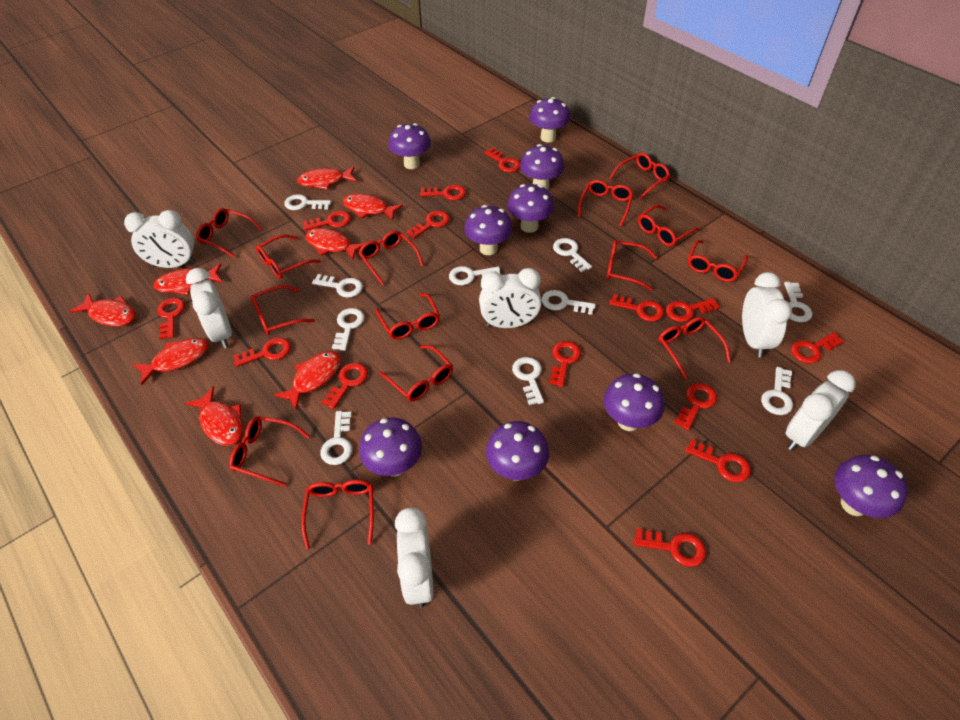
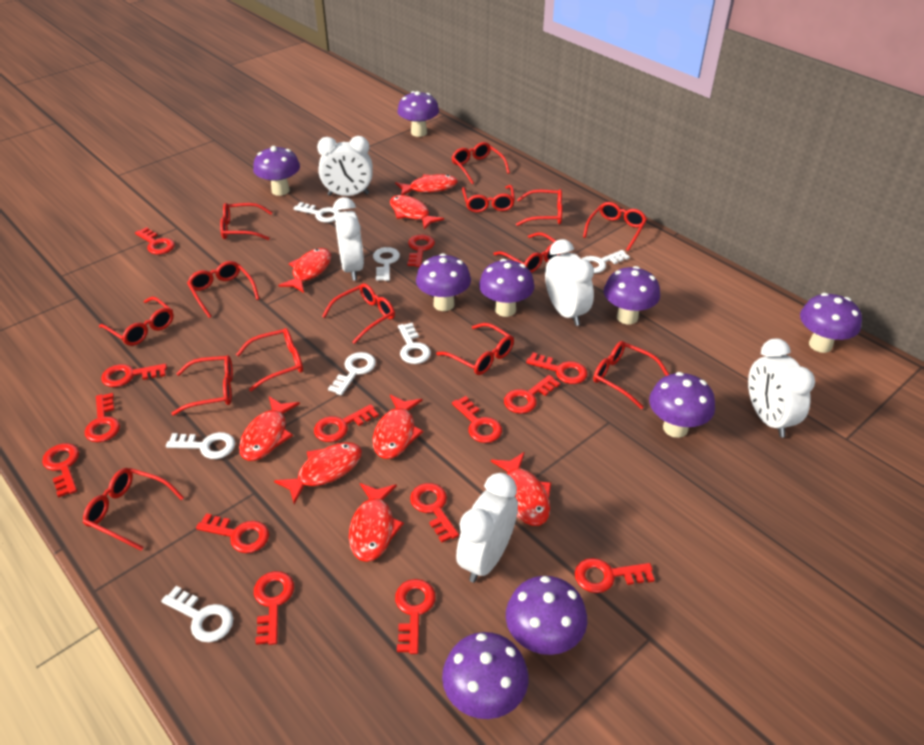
white clock: [124,210,196,268] [186,268,232,348] [395,507,434,608] [479,268,542,328] [742,272,792,357] [786,370,856,451] = 6 -> [317,136,373,196] [333,197,364,281] [456,473,518,583] [545,239,594,326] [748,339,815,437] = 5
white key: [284,194,331,210] [312,274,363,298] [320,411,352,465] [332,308,364,351] [449,266,500,285] [512,357,544,405] [542,290,596,315] [553,238,592,272] [761,367,793,415] [784,282,812,322] = 10 -> [161,586,233,642] [166,432,235,459] [293,202,340,222] [328,352,376,395] [373,247,400,281] [398,323,431,364] [582,250,630,273] = 7

